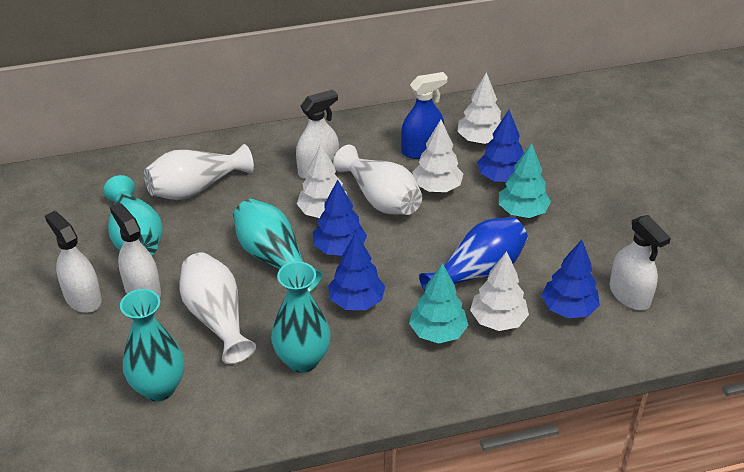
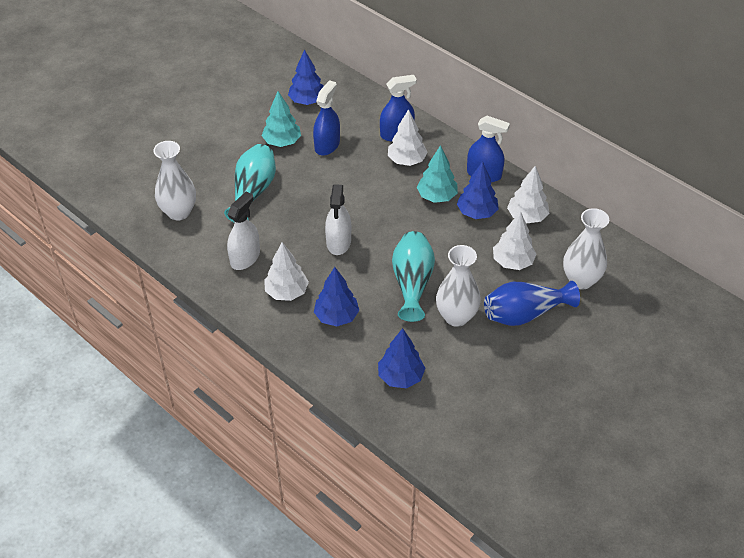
blue spray bottle: [401,72,448,159] = 1 -> [313,80,340,156] [380,75,417,141] [467,116,510,182] = 3
turquoise vase: [104,175,163,255] [120,289,184,401] [233,199,323,292] [271,261,331,373] = 4 -> [224,144,276,222] [392,231,435,322] = 2
white spray bottle: [45,211,102,313] [110,203,161,298] [296,89,339,179] [609,215,671,310] = 4 -> [227,192,260,270] [325,184,351,255] = 2

